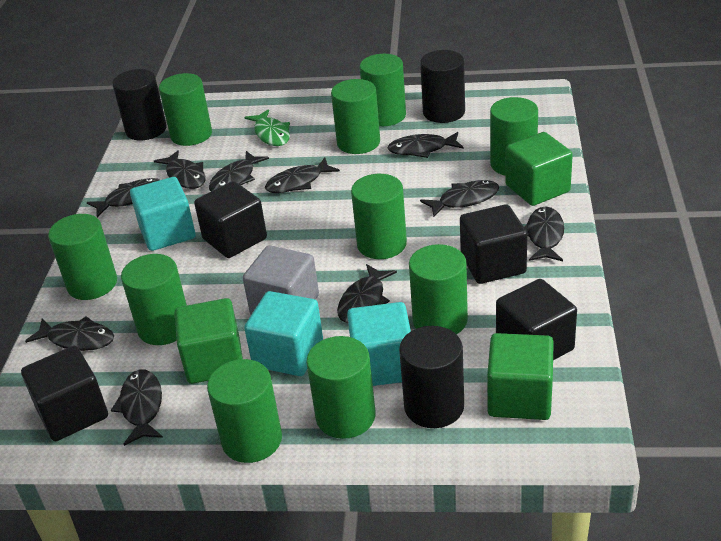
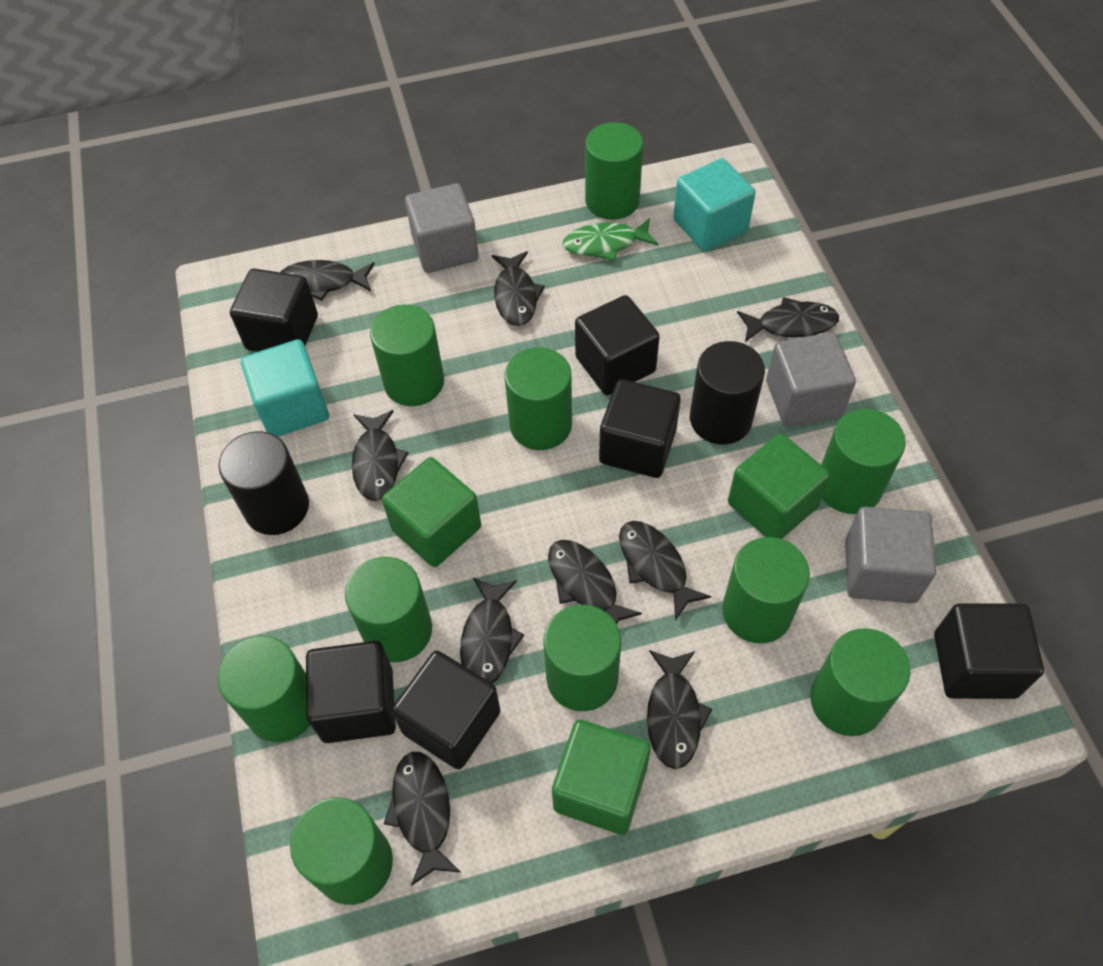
black cube: [21,346,108,441] [194,181,267,258] [460,204,528,284] [496,279,577,360] = 4 -> [230,269,318,352] [306,641,396,743] [392,651,500,769] [575,295,660,395] [599,379,681,478] [934,603,1044,699] = 6
black cylinder: [112,69,167,140] [399,326,464,428] [420,50,465,123] = 3 -> [218,431,309,535] [690,341,765,445] = 2
black fish: [25,316,114,351] [87,178,159,217] [111,370,163,446] [154,150,206,189] [209,151,269,191] [265,158,340,193] [337,264,397,323] [387,132,463,158] [420,180,499,218] [524,206,564,261] = 10 -> [280,260,374,301] [352,410,408,501] [384,752,461,886] [460,577,525,683] [492,251,545,326] [548,540,642,624] [619,521,711,621] [647,650,712,769] [737,297,839,342] = 9
grey cube: [243,245,319,315] = 1 -> [405,183,479,273] [766,333,856,427] [845,507,936,603] = 3
turquoise cube: [130,177,196,251] [244,291,323,376] [347,302,411,386] = 3 -> [241,339,329,437] [673,158,756,251] = 2

